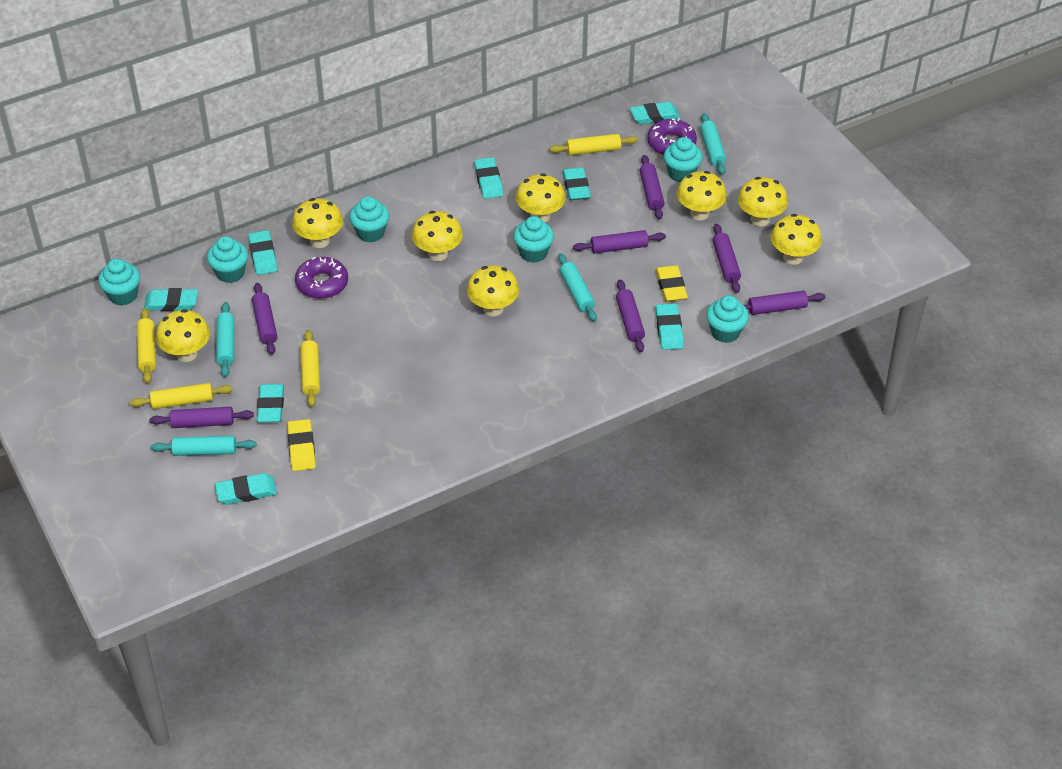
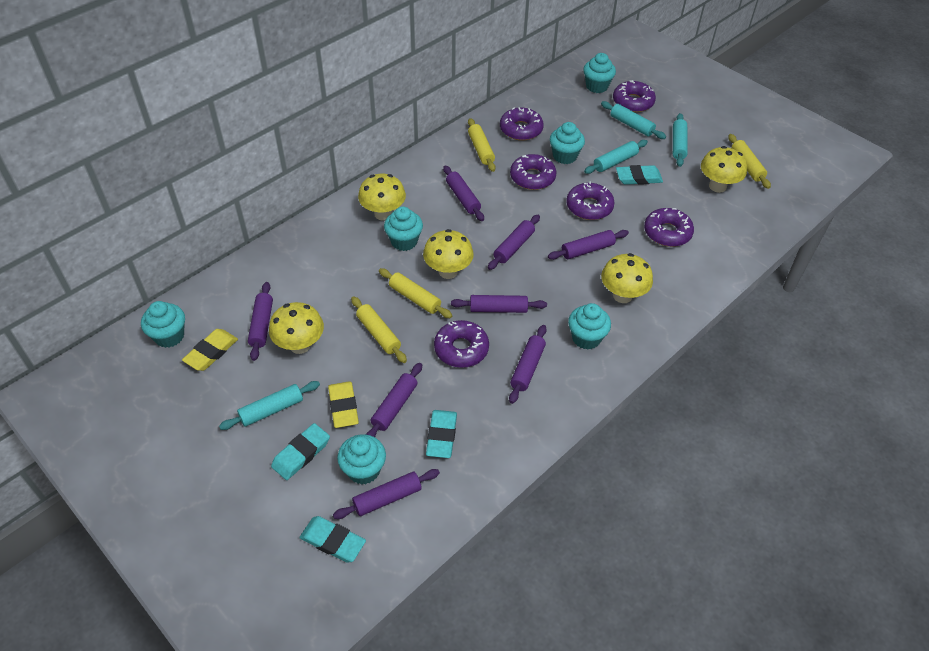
purple donut: [295,257,348,299] [647,118,697,155] = 2 -> [434,320,489,368] [500,107,544,141] [510,154,557,190] [566,181,615,220] [613,80,656,112] [644,208,694,247] = 6
purple rolling pin: [150,407,254,428] [252,283,277,355] [573,230,666,254] [616,279,645,352] [640,155,665,220] [713,224,741,293] [744,291,825,315] = 7 -> [248,282,273,361] [333,469,440,519] [366,363,422,437] [443,165,484,221] [451,295,547,313] [488,215,540,270] [509,325,547,404] [548,230,629,260] = 8
turquoise eraser: [144,288,198,311] [215,473,277,505] [248,230,277,275] [257,384,284,422] [474,157,503,199] [562,167,591,200] [630,102,680,125] [656,303,684,350] = 8 -> [271,423,330,480] [300,516,366,563] [426,410,457,458] [616,165,663,185] = 4
yellow mushroom: [156,309,210,362] [292,198,343,248] [412,211,463,261] [467,265,519,316] [516,173,566,222] [677,171,727,220] [738,177,788,226] [770,214,822,265] = 8 -> [269,302,324,354] [358,174,406,221] [423,229,474,279] [601,253,653,303] [701,146,747,193] = 5

